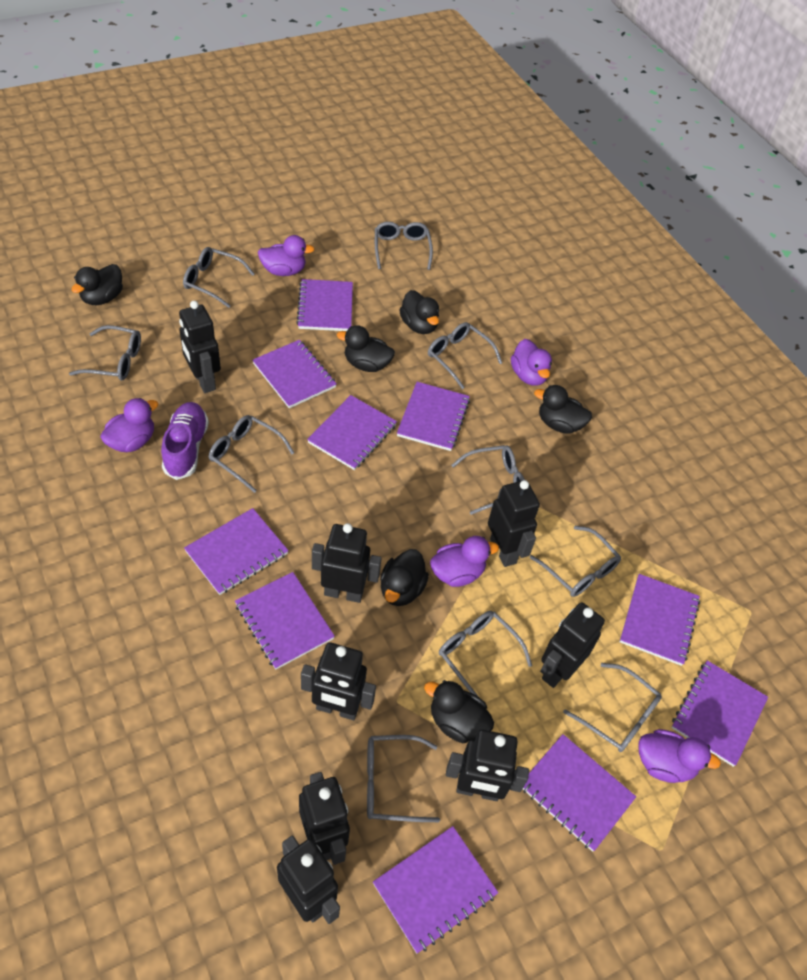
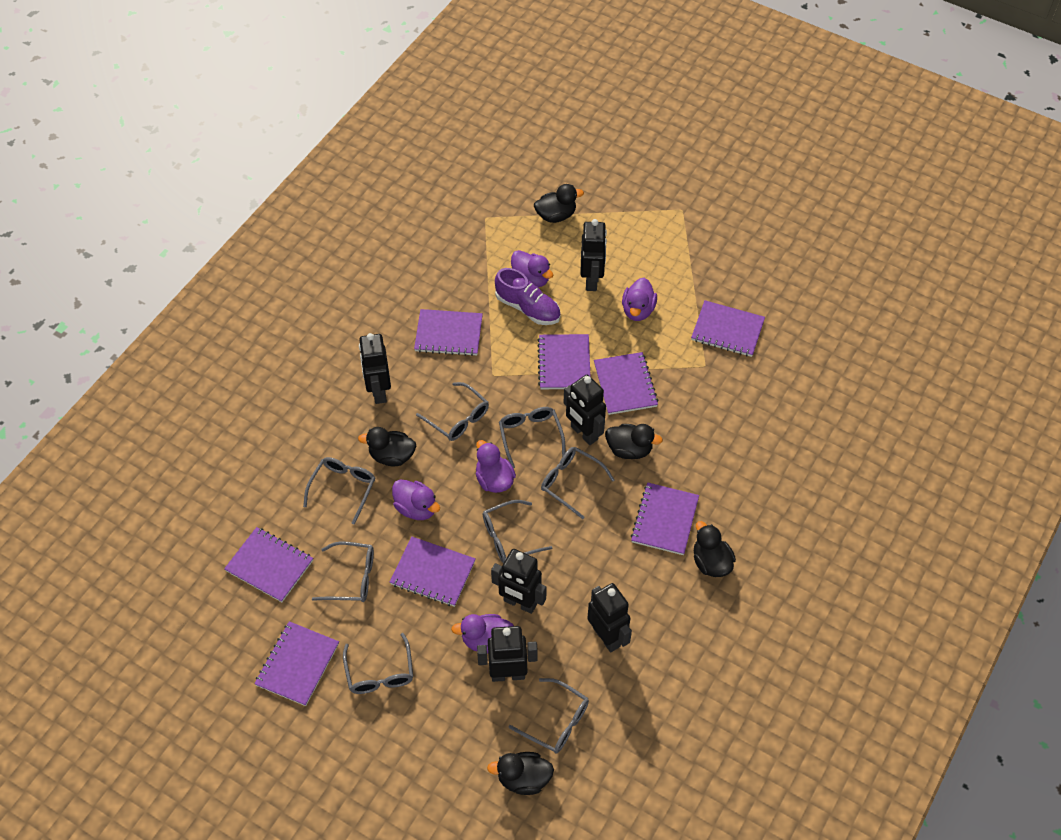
black duck: [71,264,123,305] [337,325,395,372] [380,549,429,606] [399,290,439,334] [424,680,494,743] [534,385,592,434] = 6 -> [358,427,416,466] [487,752,554,795] [534,184,584,223] [605,424,663,459] [694,521,736,577] = 5
black robot: [179,301,221,393] [277,835,340,924] [299,772,350,865] [301,642,376,720] [312,523,382,603] [446,730,529,801] [488,480,540,567] [540,602,605,688] = 8 -> [359,333,391,404] [477,626,537,682] [491,549,547,614] [564,375,606,445] [580,219,607,291] [587,583,632,652] = 6
grey glasses: [69,325,141,381] [183,247,255,308] [209,415,294,493] [367,735,440,822] [375,222,433,270] [428,322,502,389] [439,611,532,697] [451,445,525,515] [530,526,621,597] [563,663,662,752] = 10 -> [303,457,375,525] [312,542,374,602] [343,633,413,694] [416,382,489,441] [483,500,553,563] [499,407,566,468] [508,678,589,754] [541,447,614,519] = 8
purple notebook: [184,508,289,595] [235,572,335,670] [253,340,337,408] [296,279,353,331] [307,395,397,470] [373,826,499,953] [397,382,470,451] [523,734,636,852] [620,574,700,666] [671,660,768,767] = 10 -> [224,527,313,602] [254,621,339,706] [390,536,476,607] [414,309,483,356] [537,334,591,389] [594,352,659,415] [631,482,699,555] [691,300,765,357] = 8

